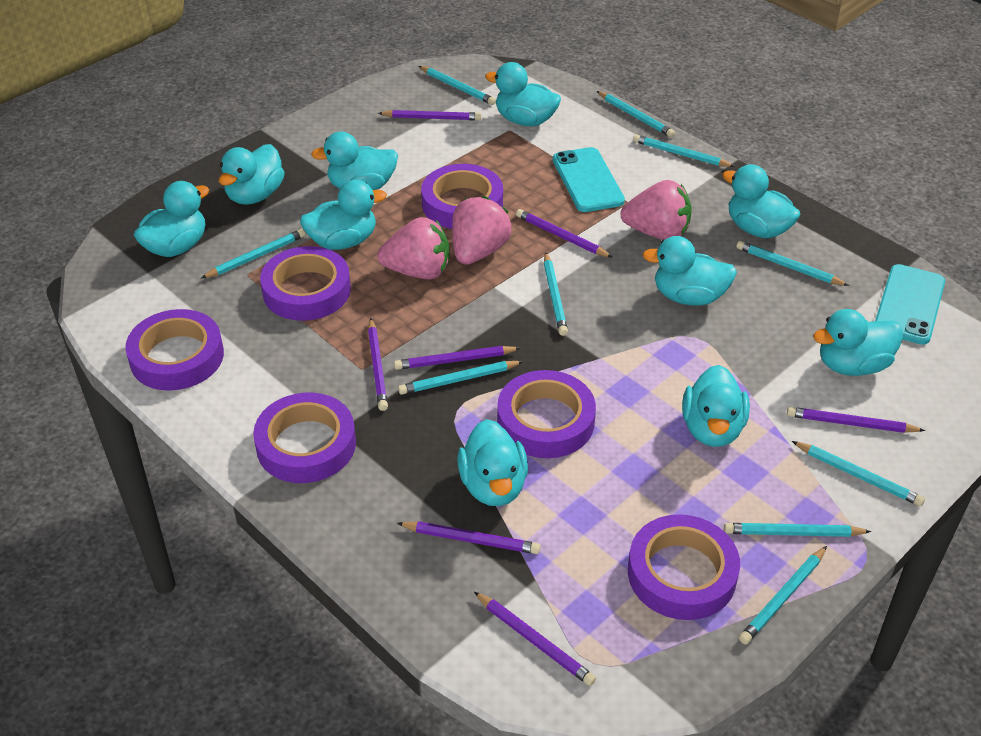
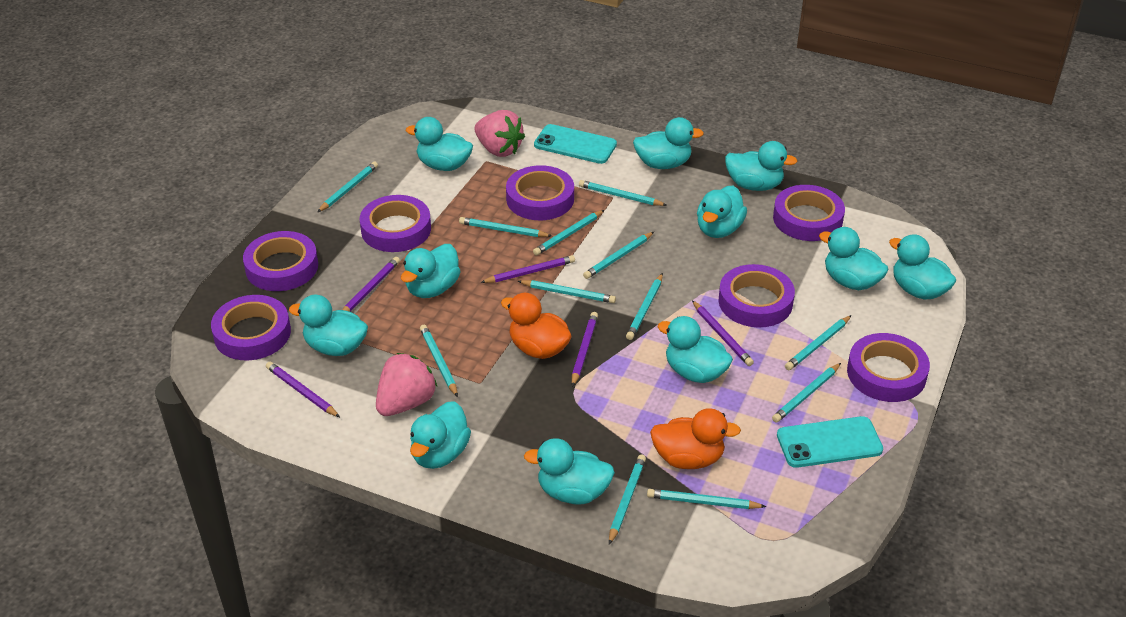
orange duck: none = 0 -> [501,293,572,359] [650,408,741,469] = 2
pink strawberry: [377,217,449,280] [452,196,511,264] [621,180,692,240] = 3 -> [376,353,437,416] [474,110,525,157] = 2
purple pencil: [368,318,388,411] [378,110,481,121] [394,346,520,370] [397,521,541,554] [474,592,596,686] [516,209,613,258] [787,407,925,433] = 7 -> [266,362,340,417] [342,257,400,312] [480,255,575,283] [572,312,598,387] [692,300,754,366] = 5
purple tape: [125,309,224,391] [253,393,356,483] [260,246,351,321] [421,164,503,229] [497,370,596,458] [628,514,740,620] = 6 -> [211,295,291,360] [243,231,318,291] [360,195,431,252] [506,165,574,220] [718,264,795,328] [773,185,845,241] [847,333,930,402] = 7
turquoise duck: [134,181,209,257] [219,144,285,205] [300,180,387,250] [311,132,398,190] [457,419,528,506] [485,62,561,126] [642,236,737,306] [682,365,750,447] [722,164,801,238] [813,309,903,376] = 10 -> [289,295,368,356] [401,244,461,298] [406,117,473,171] [410,401,471,469] [524,438,615,505] [633,117,704,169] [657,316,733,383] [697,186,747,238] [725,141,798,191] [819,227,889,290] [889,234,956,300] = 11
turquoise pencil: [201,229,306,278] [398,361,524,395] [419,66,496,105] [544,252,568,336] [597,91,675,137] [633,134,735,167] [724,523,872,537] [736,241,849,286] [739,546,827,644] [792,441,925,506] = 10 -> [318,161,378,212] [420,325,458,397] [459,217,552,237] [518,280,616,303] [533,210,604,255] [579,180,667,206] [583,232,654,279] [609,455,646,545] [626,273,663,340] [647,489,766,509] [772,363,841,423] [785,315,851,370] = 12

